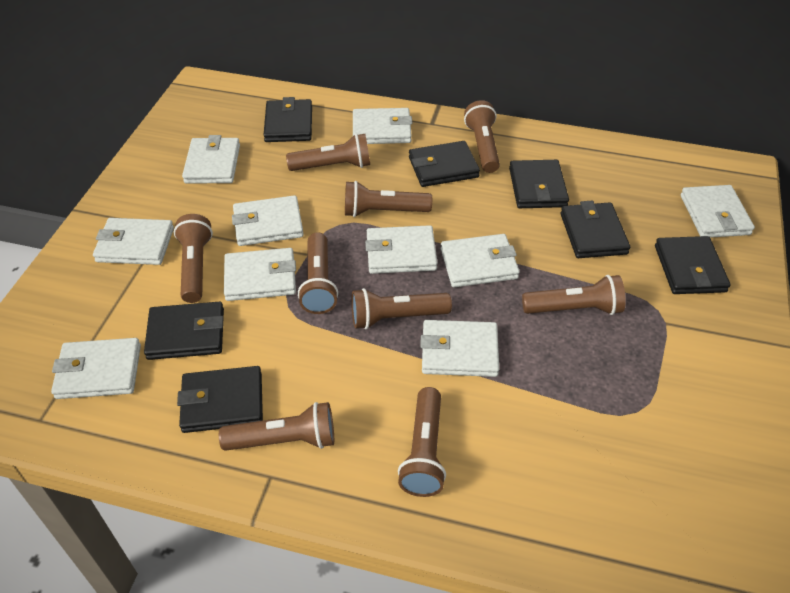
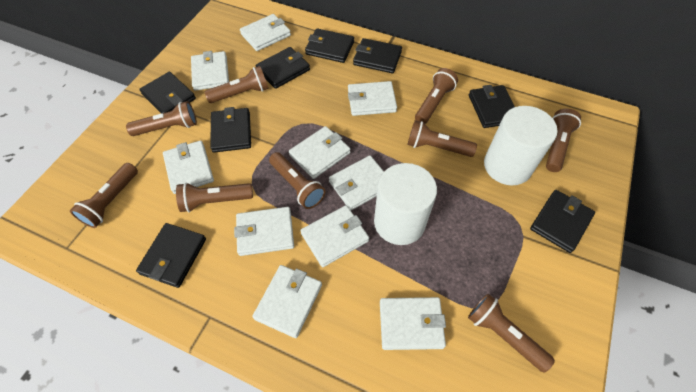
black wallet: [144,302,224,360] [177,366,263,433] [264,97,312,142] [409,141,480,187] [509,160,569,208] [560,201,630,258] [655,236,731,294] = 7 -> [136,223,206,288] [139,72,196,114] [210,107,251,153] [256,47,310,89] [305,28,354,63] [353,38,402,73] [469,85,515,128] [530,190,595,253] = 8
white cylinder: none = 0 -> [374,163,437,245] [484,106,558,185] = 2

